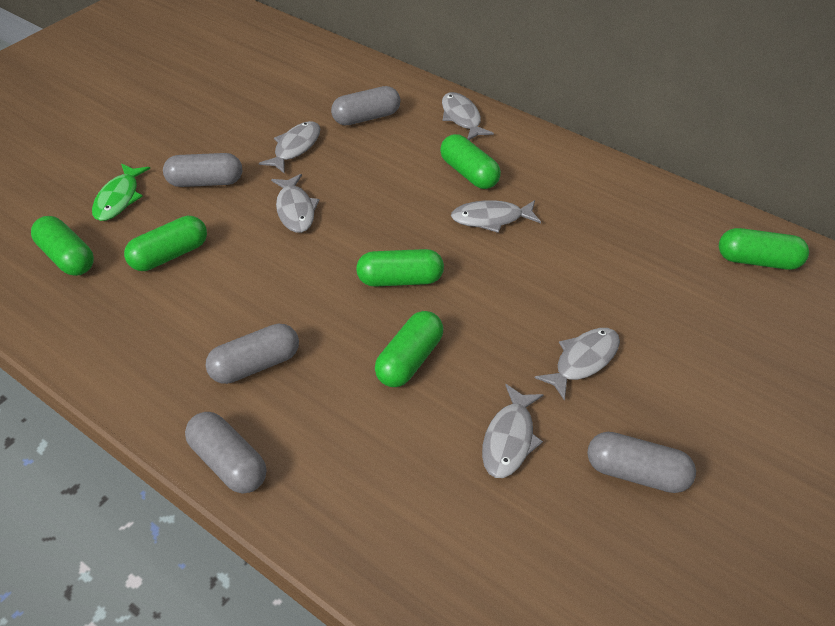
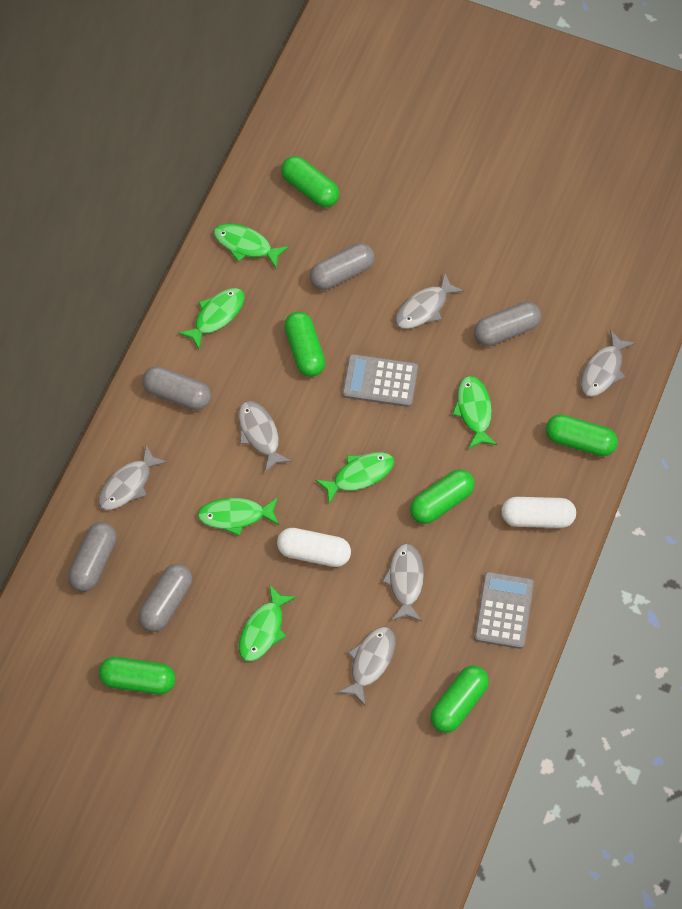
green fish: [92,163,150,221] = 1 -> [178,288,244,349] [197,498,279,536] [214,223,289,268] [239,584,296,662] [315,452,394,504] [452,376,497,449] = 6
grey calculator: none = 0 -> [342,354,418,407] [474,571,534,649] = 2
white capsule: none = 0 -> [277,528,351,567] [501,497,576,528] = 2

